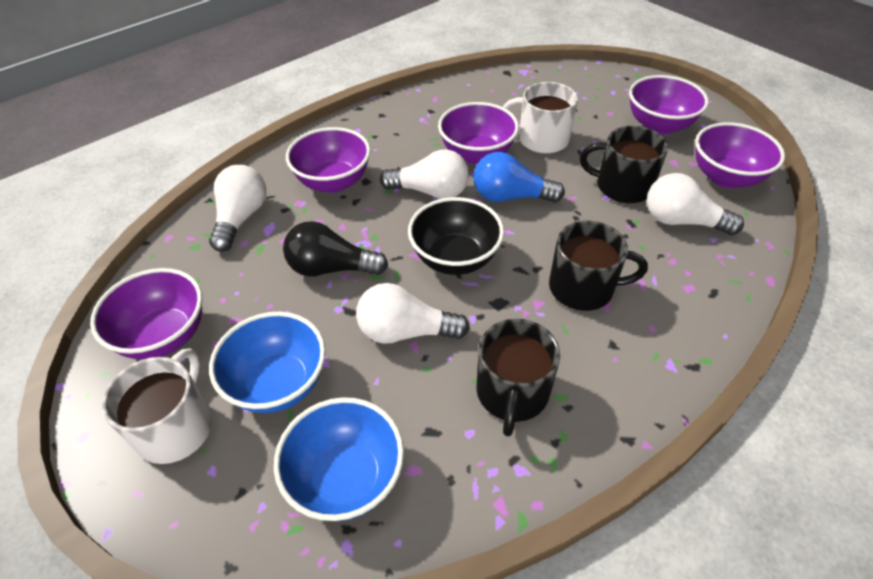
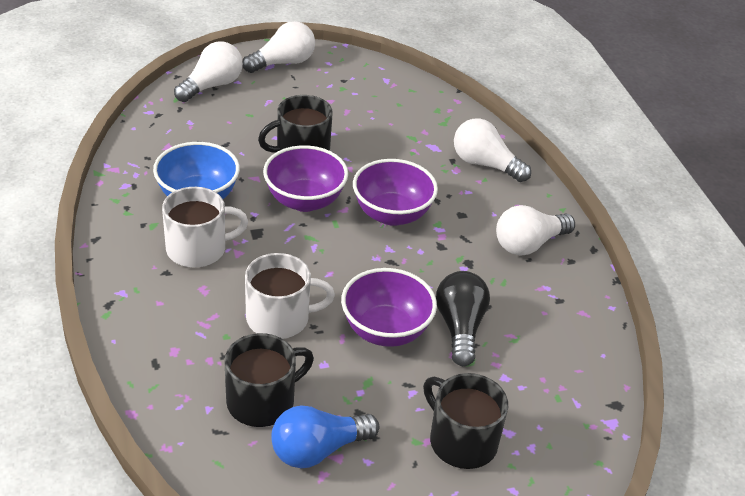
black bowl: [408,197,504,275] = 1 -> none = 0
blue bowl: [209,312,326,413] [274,397,404,521] = 2 -> [153,142,240,199] = 1
purple bowl: [90,268,203,360] [286,127,371,193] [438,102,519,164] [629,75,709,134] [695,122,785,188] = 5 -> [263,145,348,212] [341,268,437,347] [353,159,438,226] = 3

